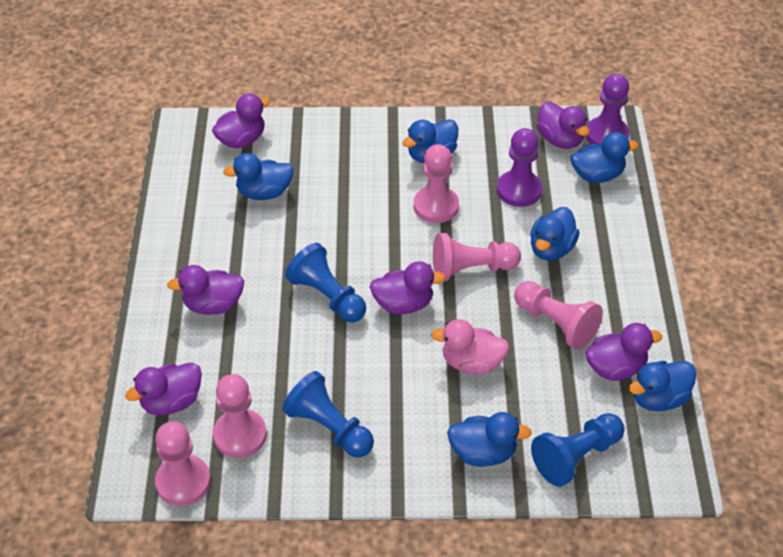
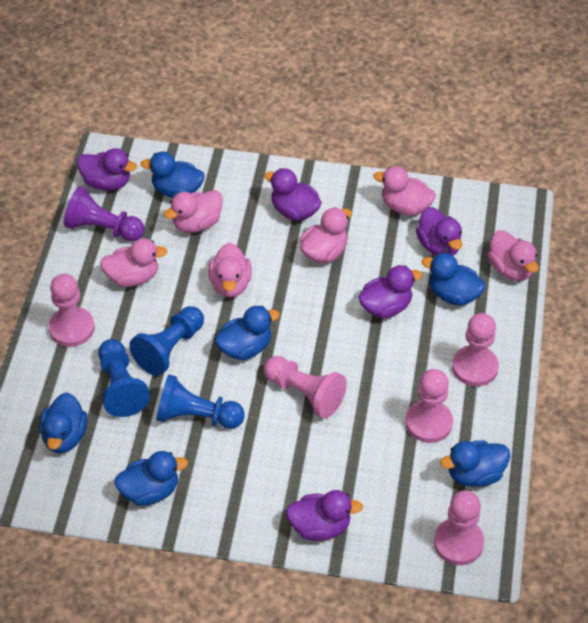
pink duck: [431,319,509,375] = 1 -> [100,238,167,287] [164,190,223,233] [208,243,252,297] [300,207,352,263] [374,166,436,216] [488,231,539,281] = 6
purple duck: [125,362,202,415] [167,265,244,315] [212,93,270,148] [370,261,445,314] [537,101,590,149] [586,323,662,381] = 6 -> [77,148,137,191] [264,168,322,221] [286,490,363,541] [358,265,422,318] [416,207,462,256] = 5
purple pawn: [497,128,542,207] [586,74,630,145] = 2 -> [64,186,144,242] = 1

